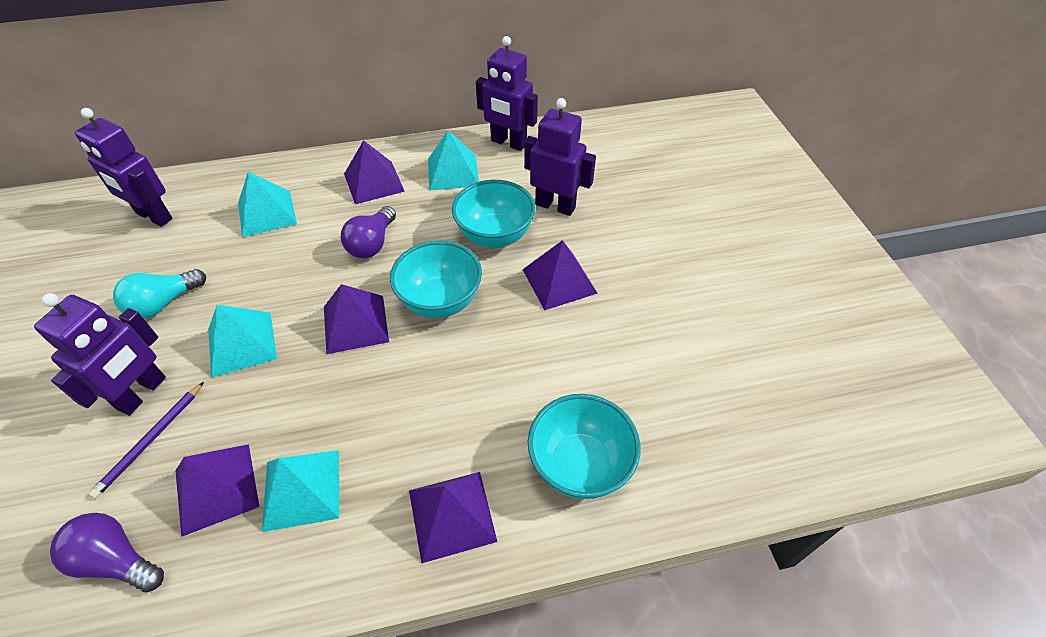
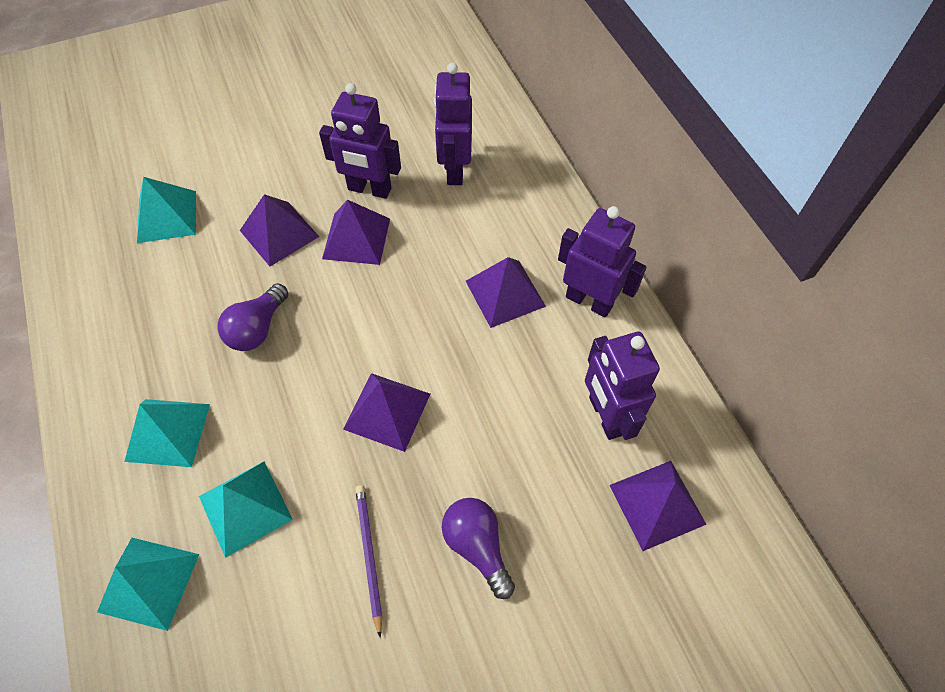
turquoise bowl: [390,240,482,318] [452,180,536,248] [528,394,641,499] = 3 -> none = 0
turquoise light bulb: [113,269,206,319] = 1 -> none = 0

